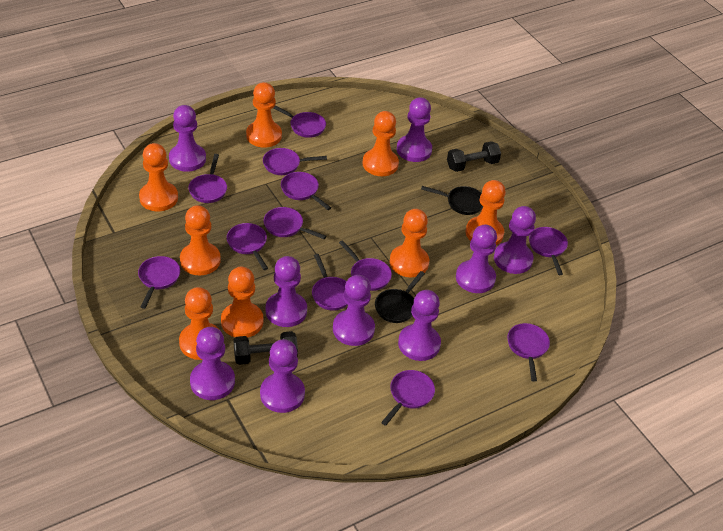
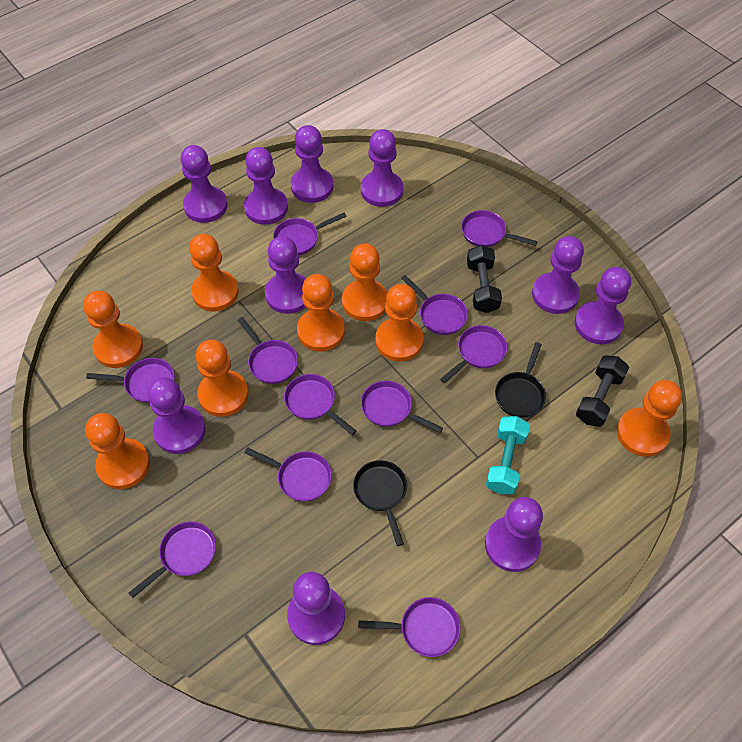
purple pan: [138,256,180,309] [188,154,227,203] [227,223,268,270] [263,148,327,175] [264,207,326,239] [273,105,326,138] [281,172,331,210] [312,254,348,311] [339,240,392,291] [381,370,435,426] [507,323,550,382] [529,227,568,275] = 12 -> [86,358,175,403] [129,522,216,598] [238,317,298,384] [244,447,332,502] [273,213,347,255] [284,374,356,435] [358,597,461,657] [361,381,443,433] [401,275,468,335] [440,325,507,383] [461,210,538,247] = 11
purple pawn: [169,105,206,172] [190,327,235,400] [260,339,305,413] [266,256,307,327] [333,275,375,346] [397,97,432,162] [398,290,441,361] [456,224,497,293] [494,206,536,274] = 9 -> [147,377,205,454] [180,145,227,223] [244,147,288,225] [265,236,306,314] [287,572,345,645] [291,125,333,203] [361,129,403,207] [485,497,543,572] [532,236,584,314] [575,267,631,344] = 10
turquoise dumbbell: none = 0 -> [486,416,530,494] = 1

